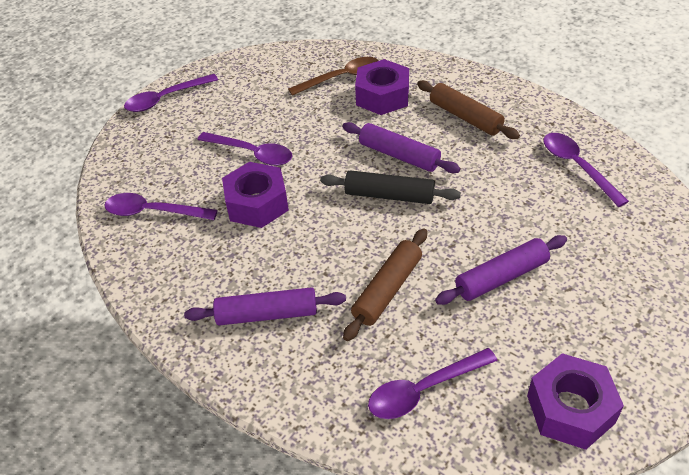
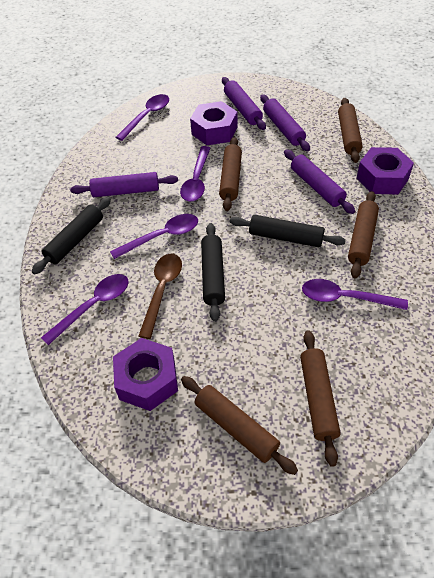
black rolling pin: [320,170,461,204] = 1 -> [32,197,111,274] [201,223,225,322] [230,215,346,247] = 3
brown rolling pin: [343,228,427,341] [417,80,520,139] = 2 -> [181,376,298,475] [219,137,242,211] [300,330,341,467] [338,98,363,163] [348,191,379,278] = 5
purple rolling pin: [184,287,346,325] [342,122,460,173] [435,235,567,305] = 3 -> [70,172,178,197] [222,77,266,130] [260,94,310,152] [284,150,355,214] = 4

